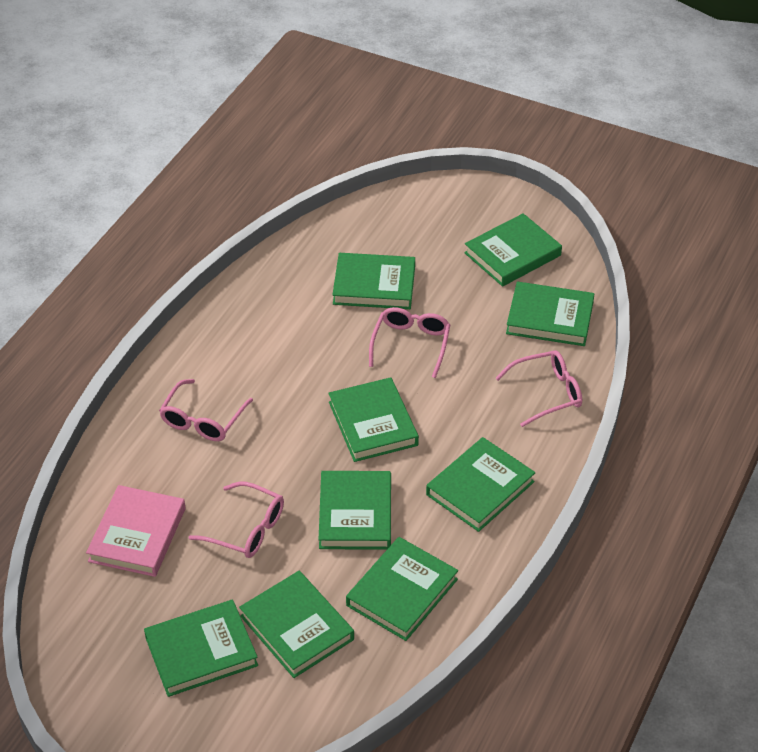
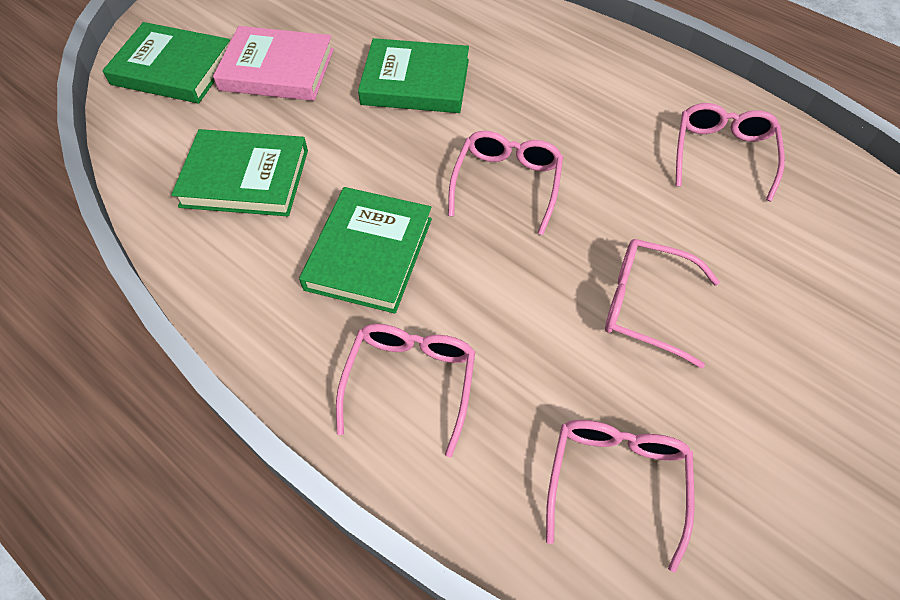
green book: [144,600,258,697] [239,571,354,678] [319,471,391,550] [328,377,419,462] [332,253,415,309] [346,537,458,641] [426,437,535,532] [464,213,562,287] [506,281,594,346] = 9 -> [102,22,230,104] [171,129,308,216] [299,187,432,314] [358,38,469,113] = 4
pink glasses: [159,379,253,441] [189,482,284,558] [369,307,450,378] [495,350,582,427] = 4 -> [336,324,475,457] [448,131,563,235] [546,420,695,573] [605,239,720,369] [676,103,785,202] = 5

